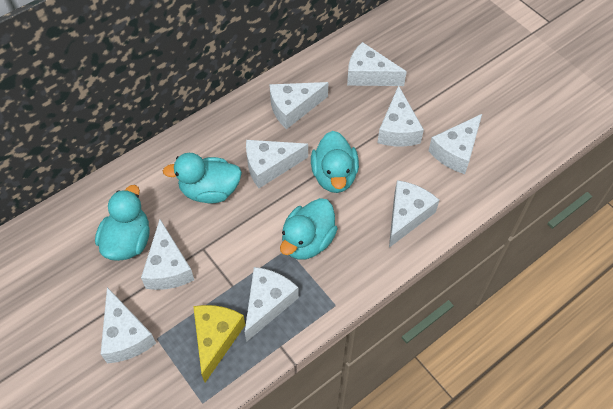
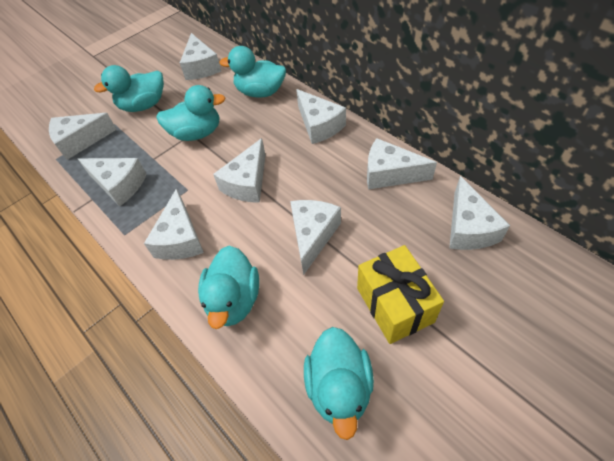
turquoise duck: [95,185,150,261] [163,153,242,203] [280,198,338,260] [311,131,359,193] = 4 -> [94,65,164,112] [156,85,225,141] [198,246,259,329] [219,46,286,98] [304,327,374,440] = 5
yellow cheese: [193,305,245,382] = 1 -> none = 0
yellow gift: none = 0 -> [357,245,444,344] = 1

